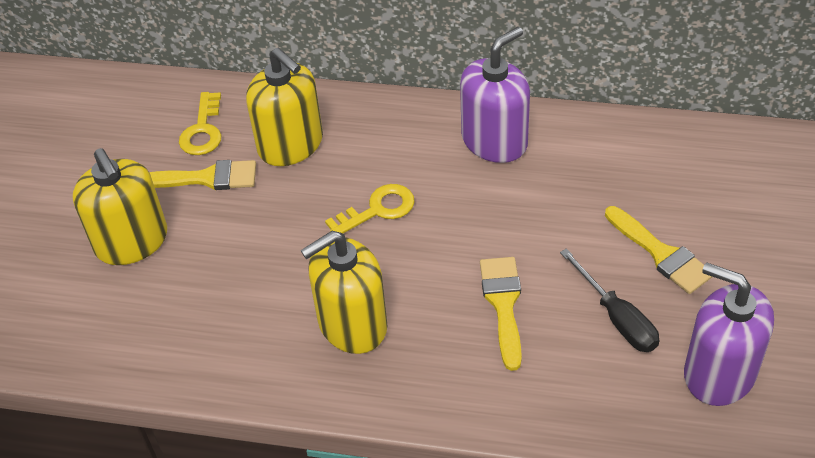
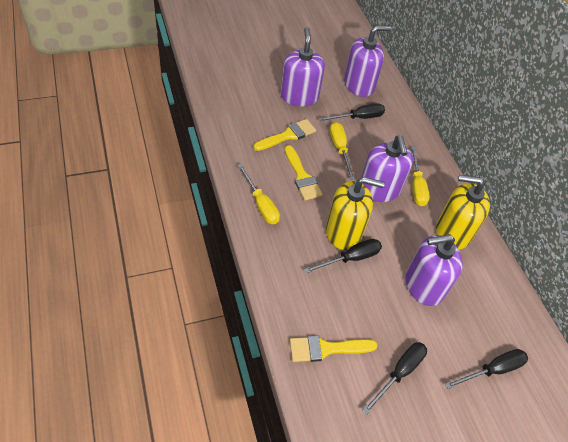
black screwdriver: [560,248,659,352] = 1 -> [304,239,382,273] [319,103,385,121] [362,342,427,415] [445,349,528,389] = 4
purple soap dispenser: [460,27,530,163] [684,262,774,406] = 2 -> [280,27,325,106] [344,26,391,97] [361,135,413,202] [405,234,463,306] = 4
yellow key: [179,92,221,155] [325,184,415,233] = 2 -> none = 0
yellow screwdriver: none = 0 -> [238,164,280,224] [330,122,355,180] [411,146,430,206] = 3
yellow soap dispenser: [73,148,167,265] [246,48,323,166] [301,231,388,354] = 3 -> [326,177,385,250] [436,175,490,250] = 2

